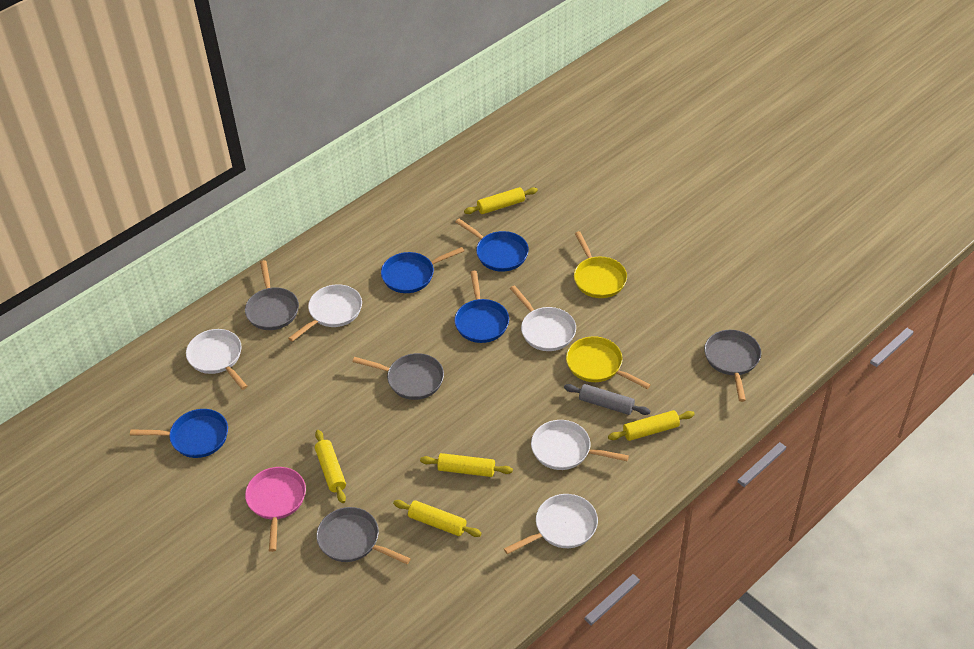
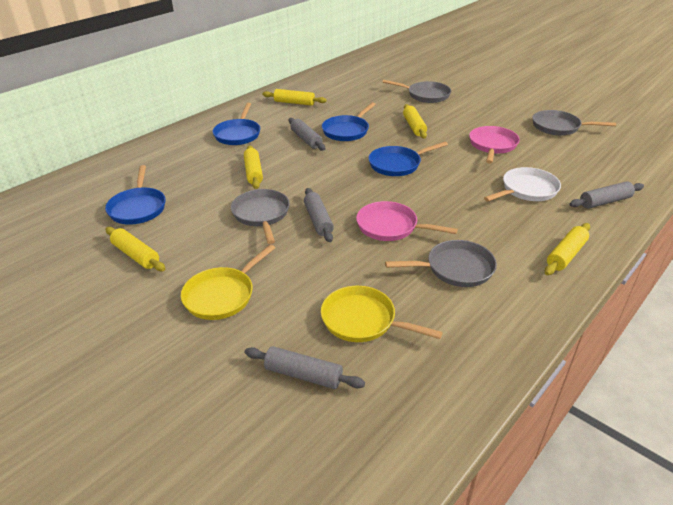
grey rolling pin: [564,384,650,415] = 1 -> [245,346,365,389] [289,118,325,151] [304,188,334,242] [570,181,644,209] = 4
pink pan: [245,467,306,552] = 1 -> [356,201,458,241] [469,126,520,163] = 2
white pan: [186,329,248,390] [288,284,362,342] [504,494,598,554] [510,285,576,351] [531,420,629,470] = 5 -> [484,167,561,202] = 1

